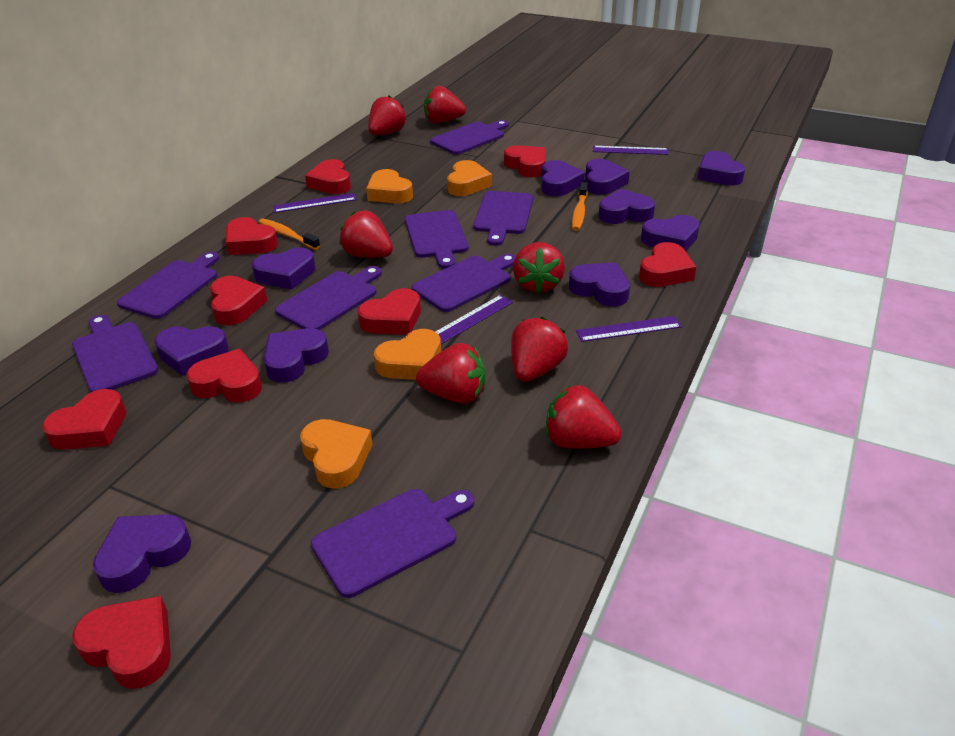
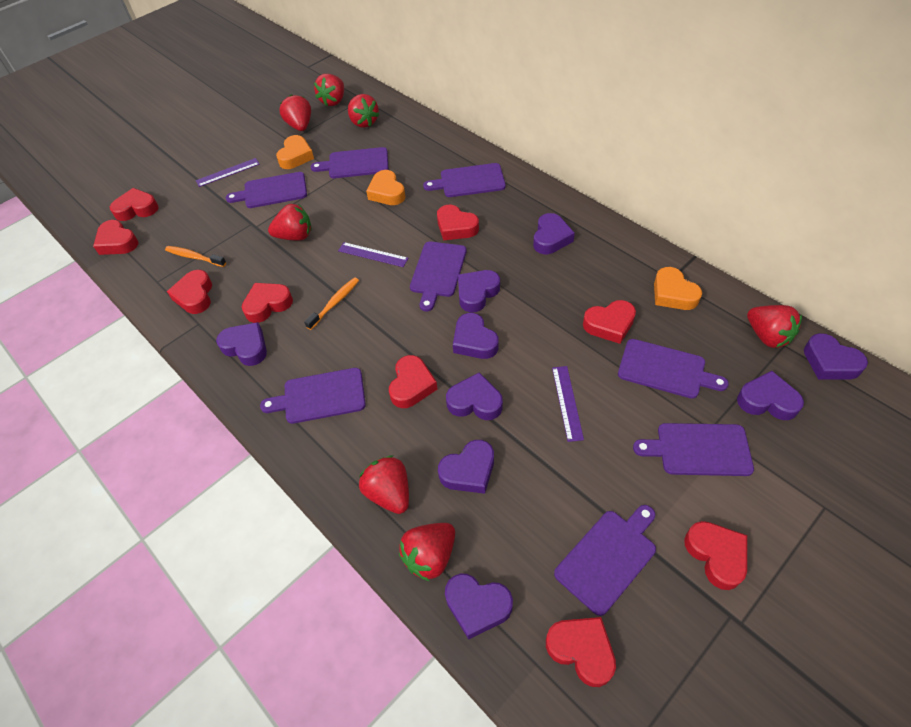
orange heart: [300,419,373,488] [366,169,413,203] [374,329,441,380] [447,160,492,196] = 4 -> [276,135,314,169] [366,170,406,205] [654,267,702,310] = 3
purple heart: [93,514,191,593] [154,326,229,376] [252,247,315,290] [264,328,329,383] [542,160,585,197] [569,263,630,307] [585,159,630,195] [599,189,655,224] [641,215,700,251] [697,151,745,186] = 10 -> [216,322,267,366] [438,440,494,494] [445,573,513,640] [446,372,503,420] [453,313,499,359] [458,270,500,313] [533,213,575,254] [737,371,804,420] [804,333,868,380] = 9
purple ruler: [273,193,357,213] [435,295,513,344] [576,316,682,342] [593,146,669,155] = 4 -> [196,158,260,187] [338,242,408,267] [552,366,584,442] = 3

